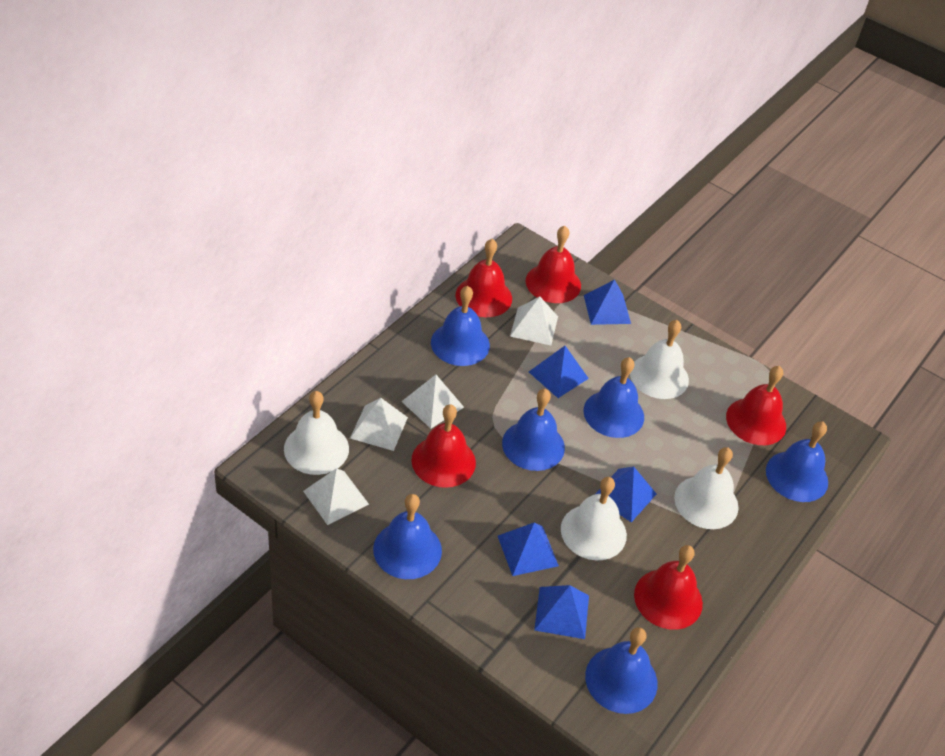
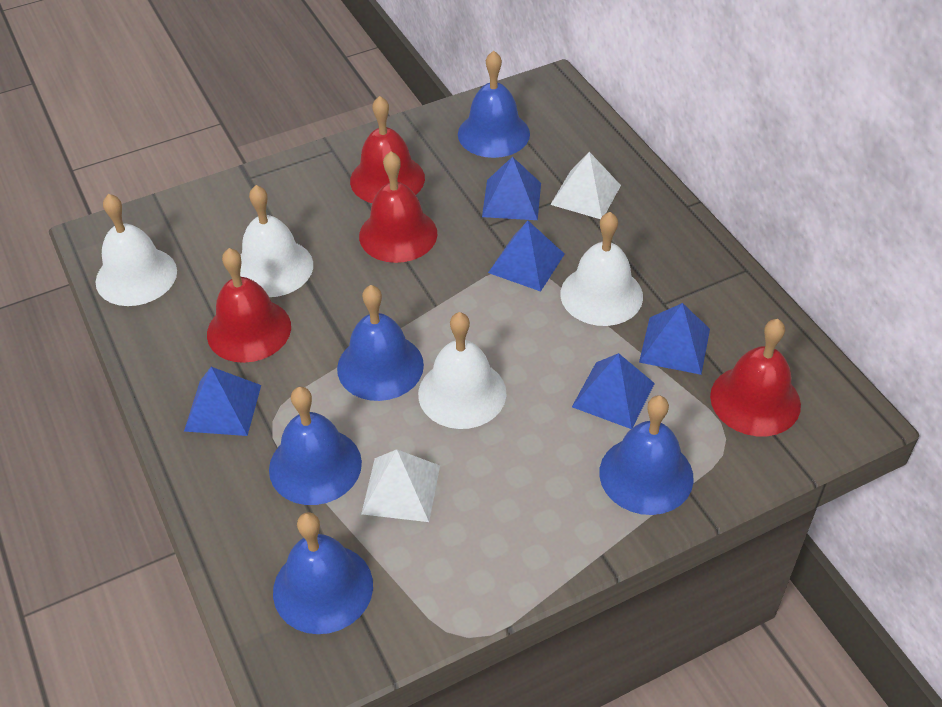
blue bell: [373,494,442,579] [431,286,490,366] [502,389,565,471] [583,357,644,438] [585,627,658,714] [766,421,828,502] = 6 -> [269,387,362,505] [273,512,373,634] [337,285,424,401] [458,51,530,158] [599,395,694,515] = 5
red bell: [411,404,476,488] [456,239,512,317] [526,226,581,303] [634,545,703,630] [726,366,786,445] = 5 -> [207,248,291,363] [350,96,425,203] [359,152,437,263] [710,319,801,436] = 4
white pyramid: [303,468,369,525] [350,398,408,451] [401,375,464,429] [510,296,558,346] = 4 -> [361,449,440,522] [550,152,621,219] = 2

